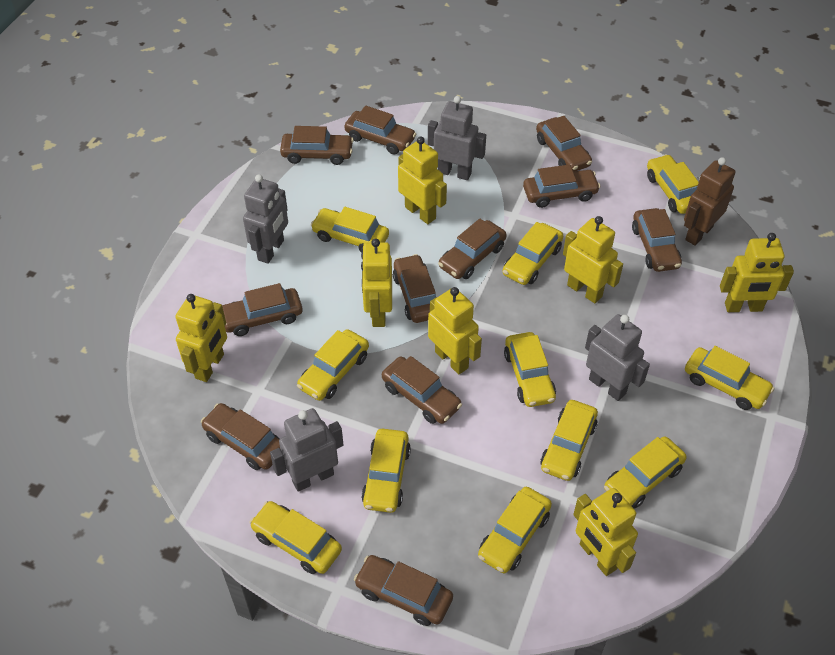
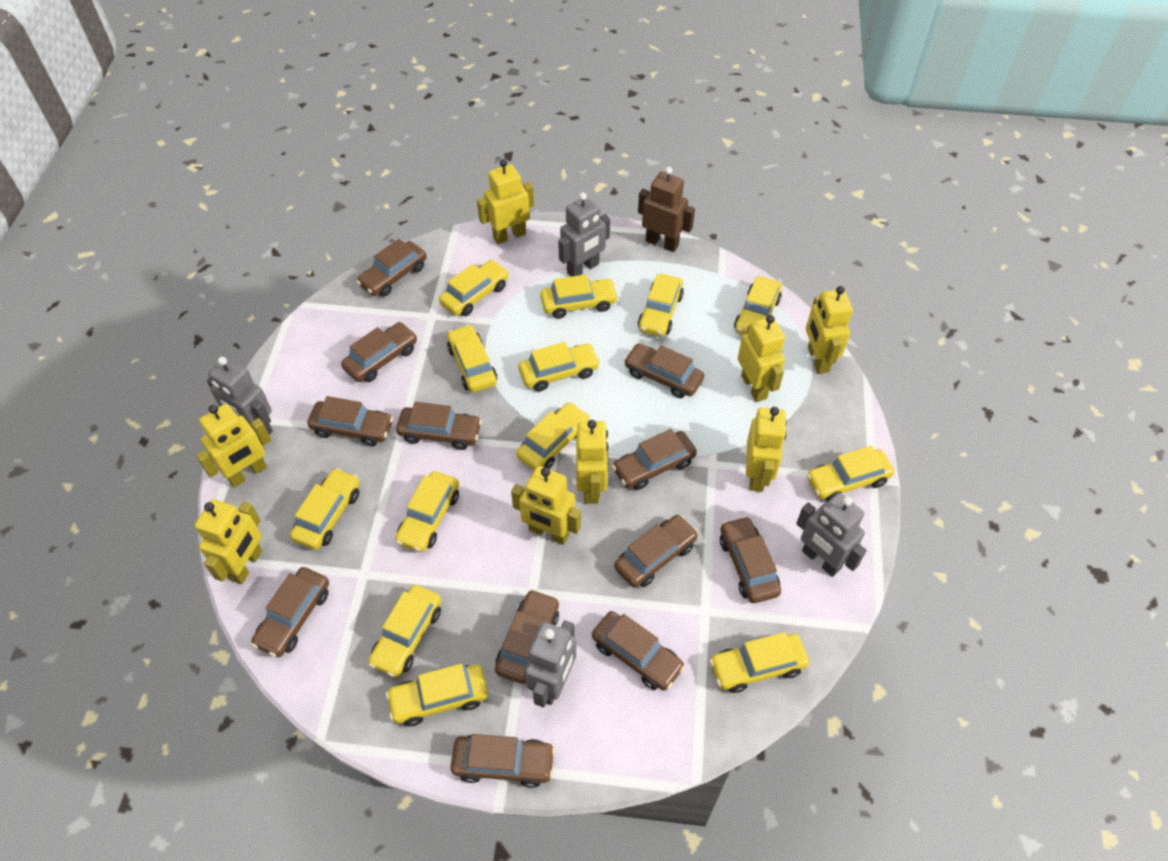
brown car: [201,403,280,470] [222,283,302,336] [280,126,354,165] [344,105,416,154] [354,555,453,626] [382,356,462,424] [393,254,436,323] [438,219,507,279] [523,165,600,208] [536,116,592,172] [632,208,682,272] = 11 -> [251,567,329,657] [307,396,393,447] [341,322,417,382] [356,239,427,297] [396,402,482,450] [450,734,555,788] [495,589,559,684] [592,611,685,691] [612,429,697,490] [614,515,698,588] [624,343,704,398] [720,516,781,603] = 12
yellow car: [250,501,342,574] [297,329,369,401] [311,207,389,253] [361,429,411,513] [478,487,552,573] [503,222,563,285] [504,332,556,407] [541,400,598,481] [604,436,687,509] [647,154,699,214] [685,346,775,410] = 11 -> [290,468,360,550] [368,585,441,677] [386,664,488,726] [395,471,459,552] [439,260,509,316] [447,324,497,393] [516,402,590,470] [518,342,600,391] [540,274,618,319] [638,274,684,337] [709,632,809,693] [734,276,782,335] [806,446,894,501] = 13
yellow robot: [175,294,227,382] [361,239,392,327] [398,136,447,224] [428,287,482,374] [563,216,623,303] [573,488,638,576] [720,233,794,312] = 7 -> [195,499,262,584] [196,404,271,487] [477,159,534,244] [511,466,581,545] [576,420,608,504] [738,315,785,402] [746,407,787,492] [806,286,853,373] = 8

